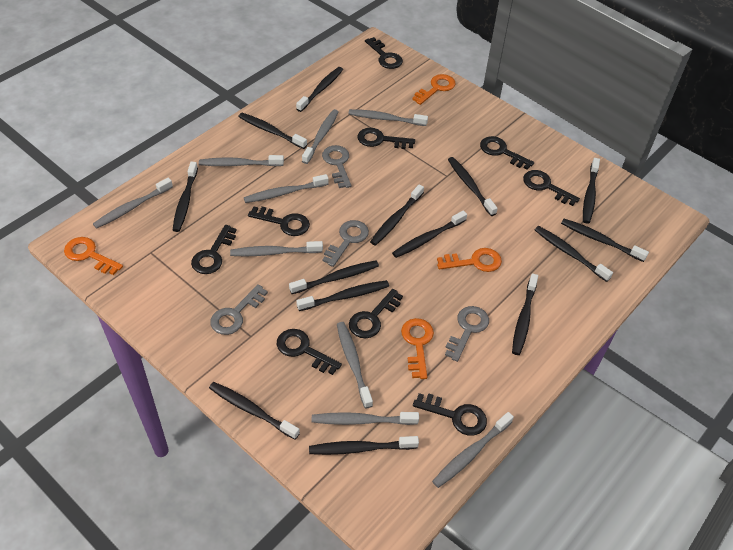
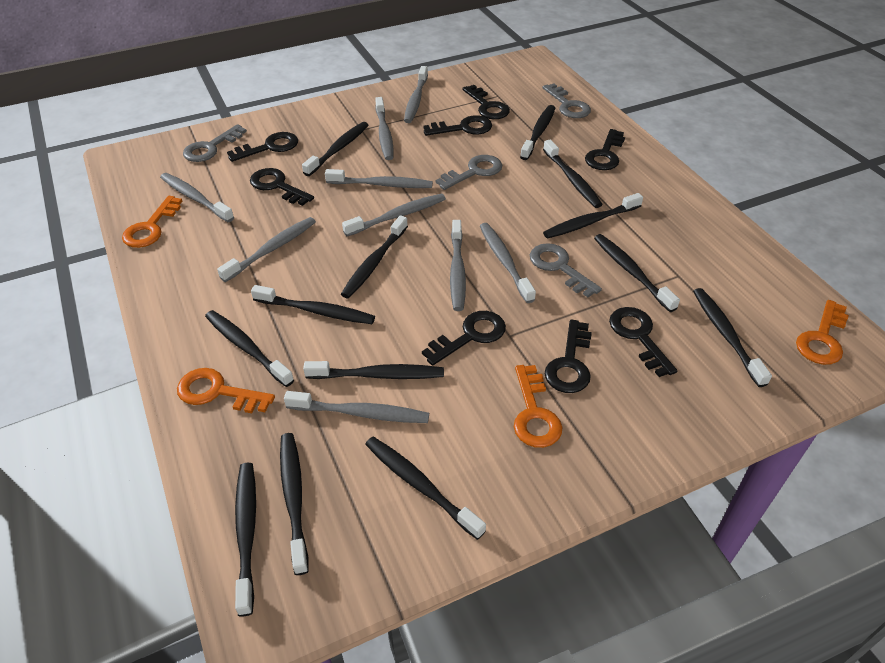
black key: [191,225,237,274] [248,207,310,236] [277,329,342,375] [349,289,403,338] [357,128,415,149] [365,37,403,69] [413,393,487,436] [480,136,534,170] [523,170,580,206] = 9 -> [227,132,298,162] [250,168,314,206] [422,311,506,366] [423,115,492,136] [462,85,510,119] [545,319,592,393] [585,129,625,170] [609,307,677,377] = 8
black toothbrush: [173,162,198,232] [209,382,300,440] [238,113,307,149] [289,261,379,294] [296,67,343,112] [296,280,389,311] [309,436,419,455] [370,184,424,246] [392,210,467,258] [448,157,498,216] [512,273,538,355] [535,226,613,282] [561,219,649,262] [583,158,600,223] = 14 -> [205,310,294,387] [235,463,256,616] [251,285,375,324] [280,433,309,575] [302,122,368,176] [303,361,444,379] [341,215,408,298] [365,437,486,540] [520,105,555,160] [543,139,603,208] [543,193,643,238] [594,234,680,312] [693,288,772,387] = 13

